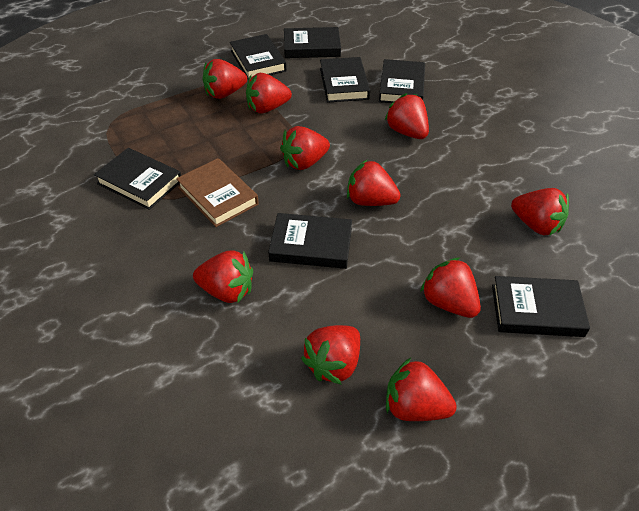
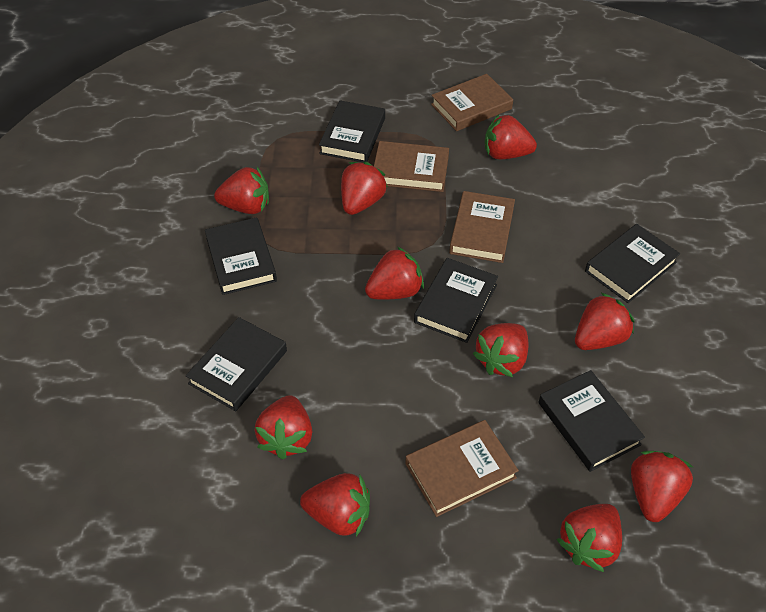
black book: [94,148,181,210] [230,34,287,80] [268,213,352,269] [284,27,341,58] [320,57,370,103] [379,59,425,103] [492,276,590,337] = 7 -> [186,317,287,411] [205,217,277,295] [319,100,385,162] [414,258,498,343] [538,370,645,472] [585,224,680,303] = 6
brown book: [176,158,259,227] = 1 -> [374,141,449,192] [405,420,519,517] [431,74,513,131] [449,191,515,263] = 4

